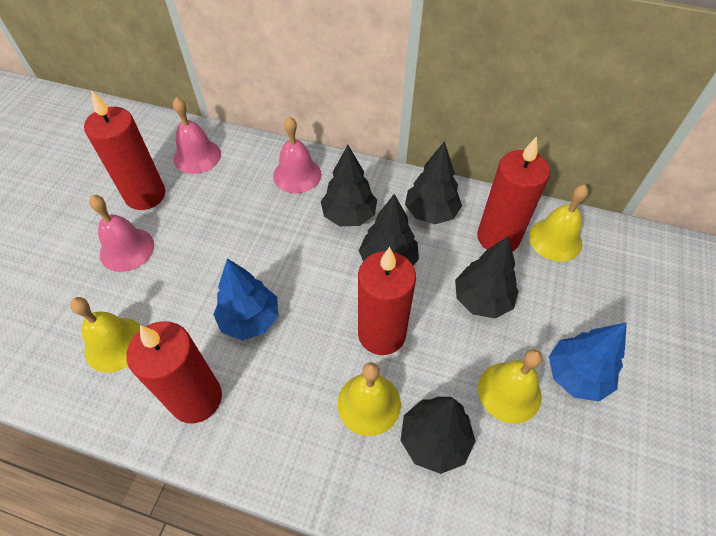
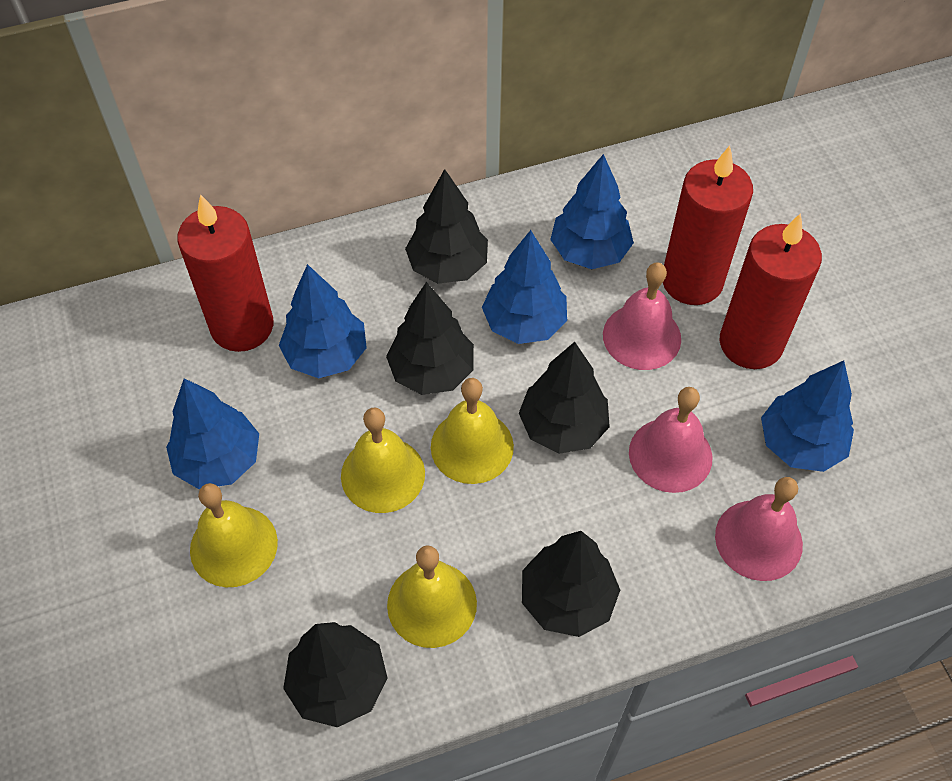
blue tree: [213,258,278,340] [549,322,627,402] = 2 -> [166,378,259,489] [279,264,367,378] [482,230,567,344] [550,154,634,269] [761,361,854,472] = 5
red candle: [84,90,165,210] [127,321,222,423] [358,247,416,355] [477,136,550,252] = 4 -> [177,194,273,352] [663,146,753,305] [720,213,822,369] = 3

